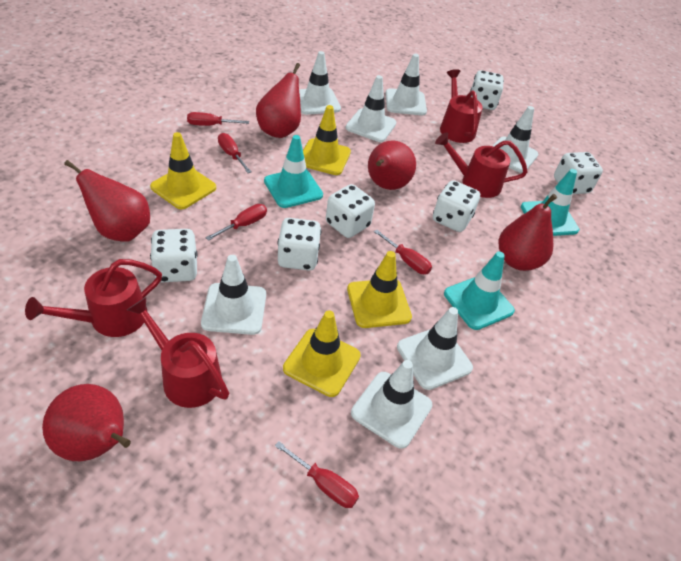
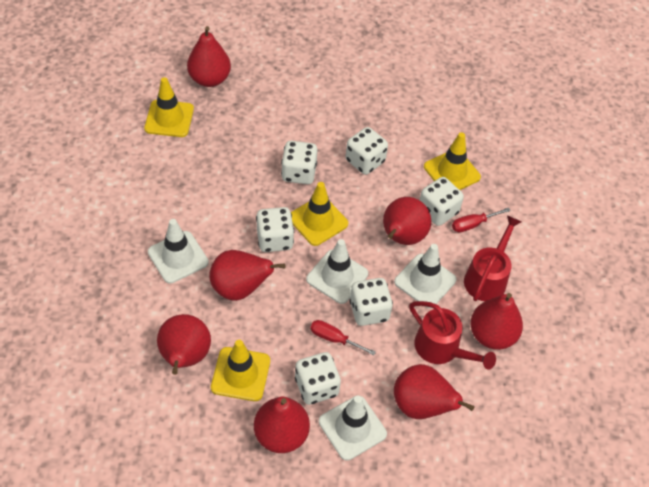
red pear: [42,384,131,461] [64,160,150,242] [256,63,301,138] [368,140,416,190] [499,194,557,271] = 5 -> [157,314,211,375] [187,26,231,87] [209,250,286,301] [254,397,310,453] [383,197,431,245] [394,364,474,419] [470,293,523,350] = 7
red screwdriver: [187,112,249,126] [205,204,267,241] [218,133,251,173] [275,441,359,508] [374,230,432,274] = 5 -> [310,320,376,356] [452,208,511,232] = 2
red watering can: [25,259,162,337] [127,297,229,408] [435,132,527,198] [440,69,483,143] = 4 -> [409,301,496,370] [464,215,522,301] = 2
turquoise traffic cone: [264,135,323,208] [444,251,515,330] [521,169,579,236] = 3 -> none = 0
white traffic cone: [201,255,266,335] [299,51,341,115] [346,75,396,142] [351,360,433,449] [386,54,427,115] [397,307,473,390] [493,106,538,173] = 7 -> [148,219,209,283] [306,239,368,304] [319,395,387,461] [394,244,456,308] = 4

